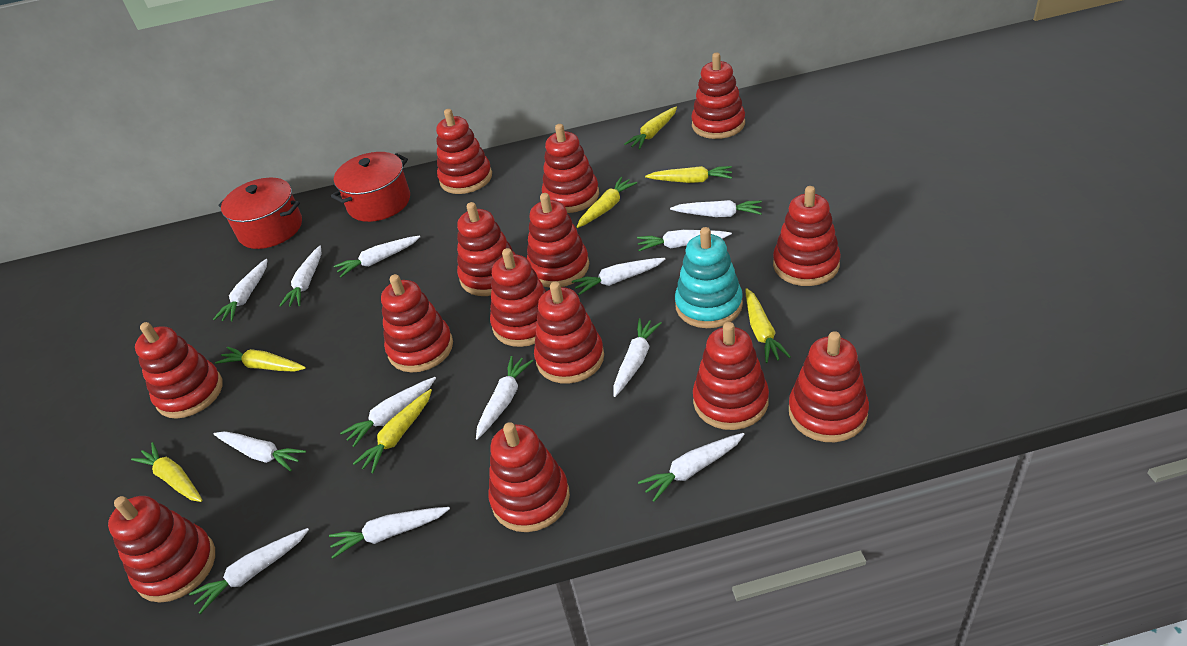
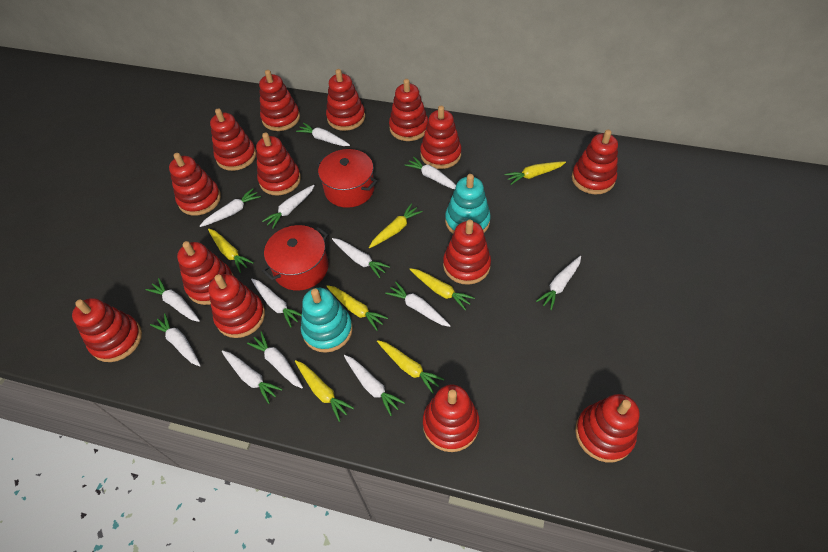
turquoise stacking toy: [675,227,743,328] = 1 -> [301,288,353,353] [445,174,491,234] = 2

